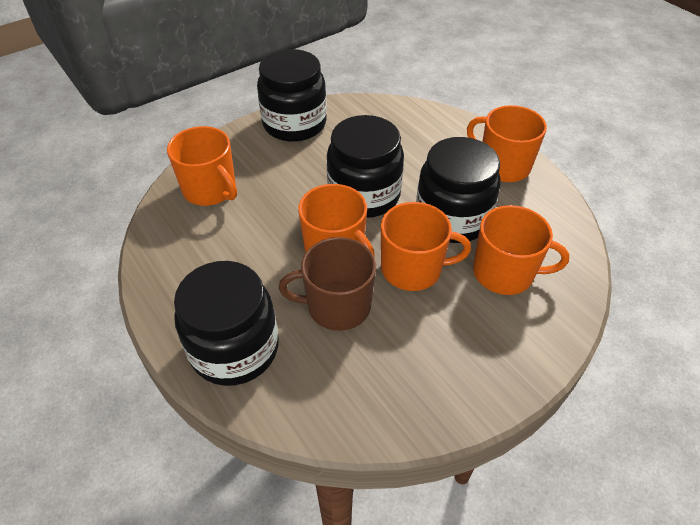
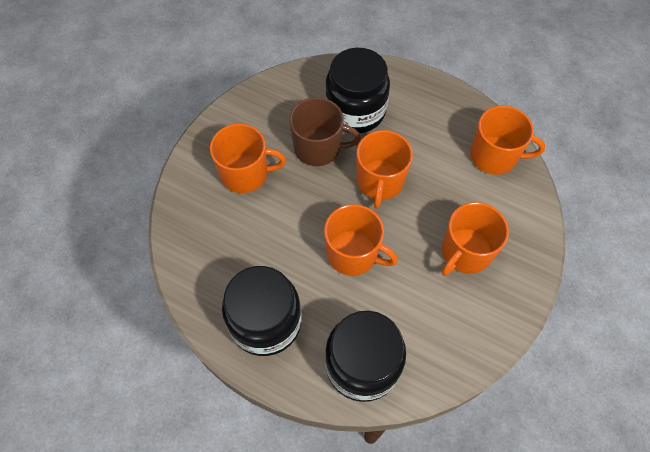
black jar: [174,261,279,386] [257,49,327,142] [327,115,404,218] [416,137,501,243] = 4 -> [222,266,302,356] [325,48,390,133] [325,311,406,402] = 3

